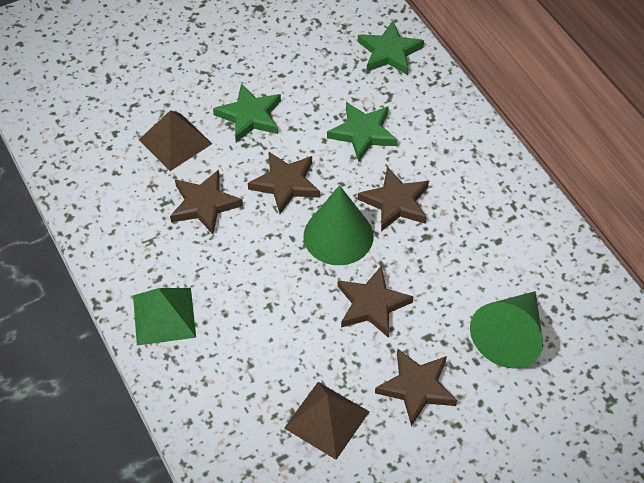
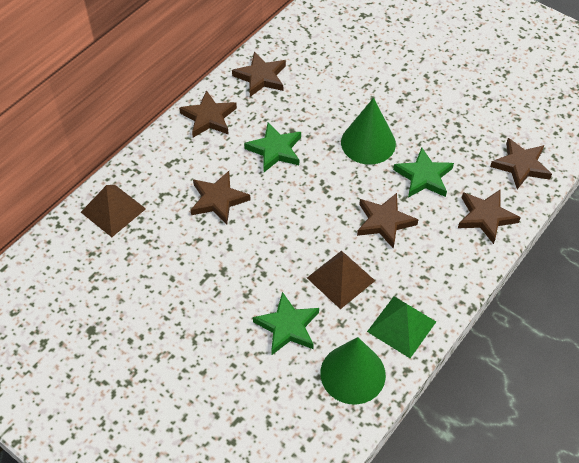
brown star: [170,170,243,234] [248,151,320,214] [338,265,414,338] [358,167,429,231] [375,348,457,426] = 5 -> [179,90,237,138] [190,171,251,225] [232,52,286,97] [357,193,418,249] [458,190,521,244] [490,138,552,189] = 6

